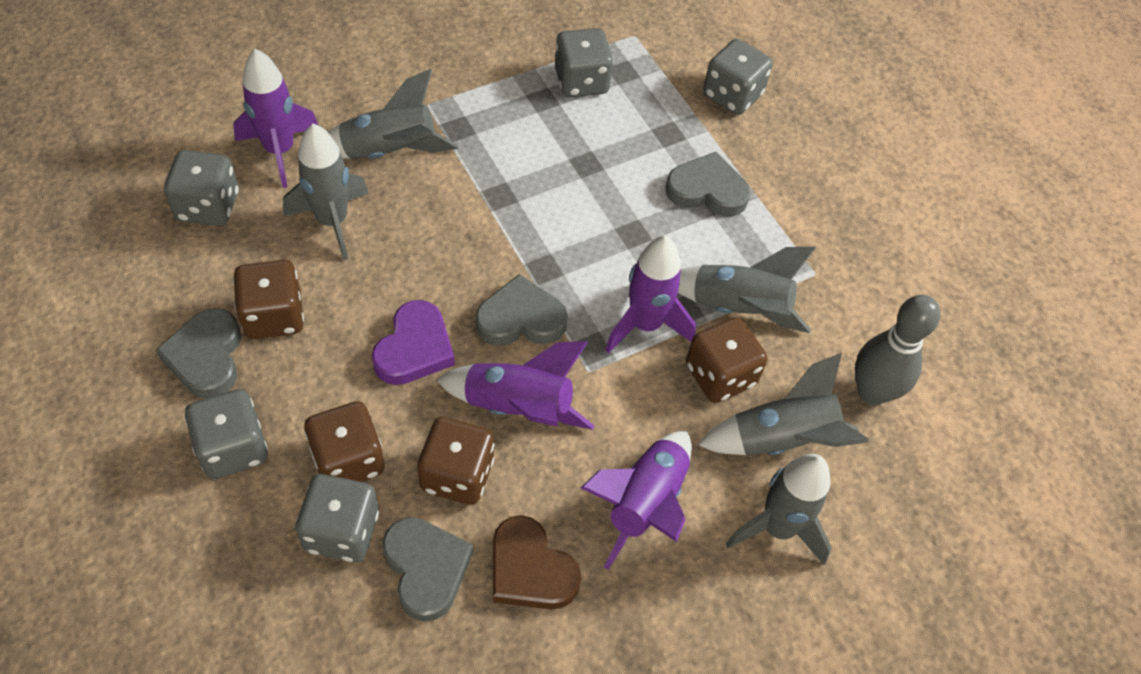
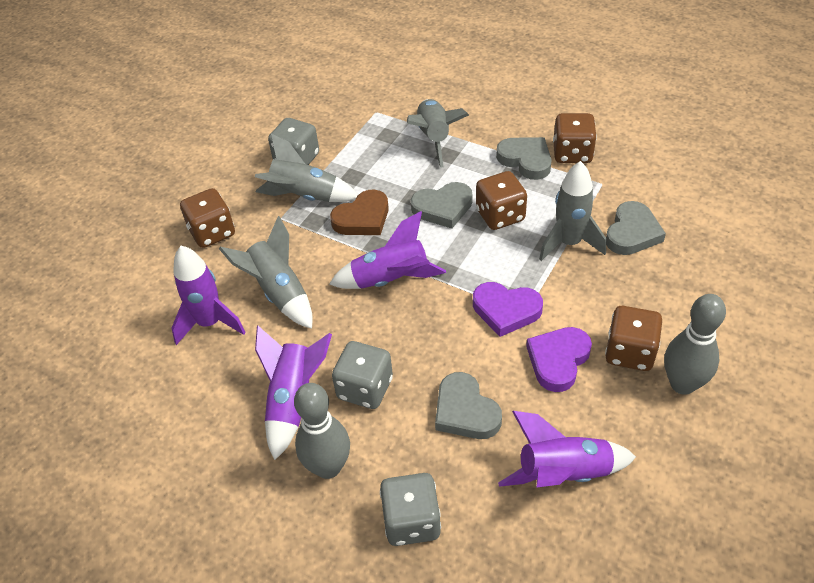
grey bowling pin: [855,295,940,405] = 1 -> [294,383,350,479] [664,294,726,395] = 2
grey dice: [164,150,239,226] [185,389,268,479] [295,474,379,562] [555,28,613,97] [703,39,773,115] = 5 -> [268,118,319,165] [332,341,393,409] [380,473,441,546] = 3
grey rocket: [283,123,369,260] [328,69,458,159] [678,247,816,333] [698,353,869,455] [726,454,832,565] = 5 -> [219,216,313,329] [255,134,358,202] [407,99,469,168] [539,161,606,261] = 4
purple heart: [372,300,455,385] = 1 -> [473,282,543,337] [526,327,592,392] = 2

